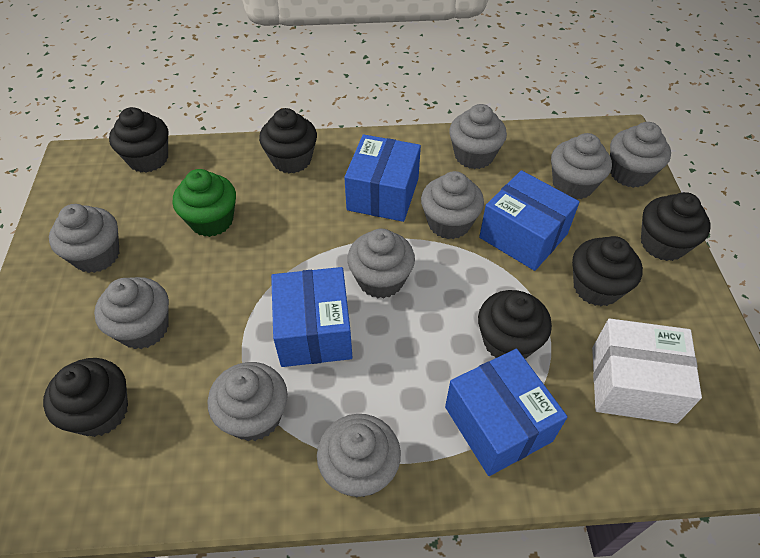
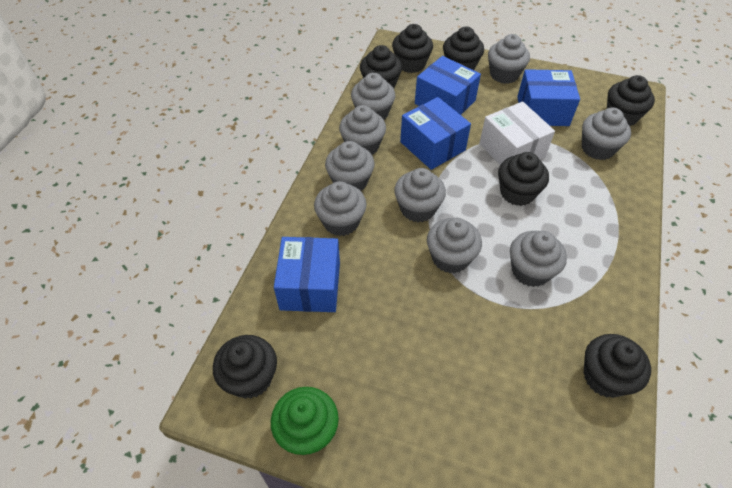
black cupcake: [43,358,128,437] [109,107,168,173] [259,108,317,173] [478,290,552,358] [572,236,643,306] [641,192,711,261] = 6 -> [213,335,277,399] [360,45,402,88] [392,24,433,73] [443,27,484,70] [498,152,549,206] [584,334,651,398] [607,75,655,126] = 7

